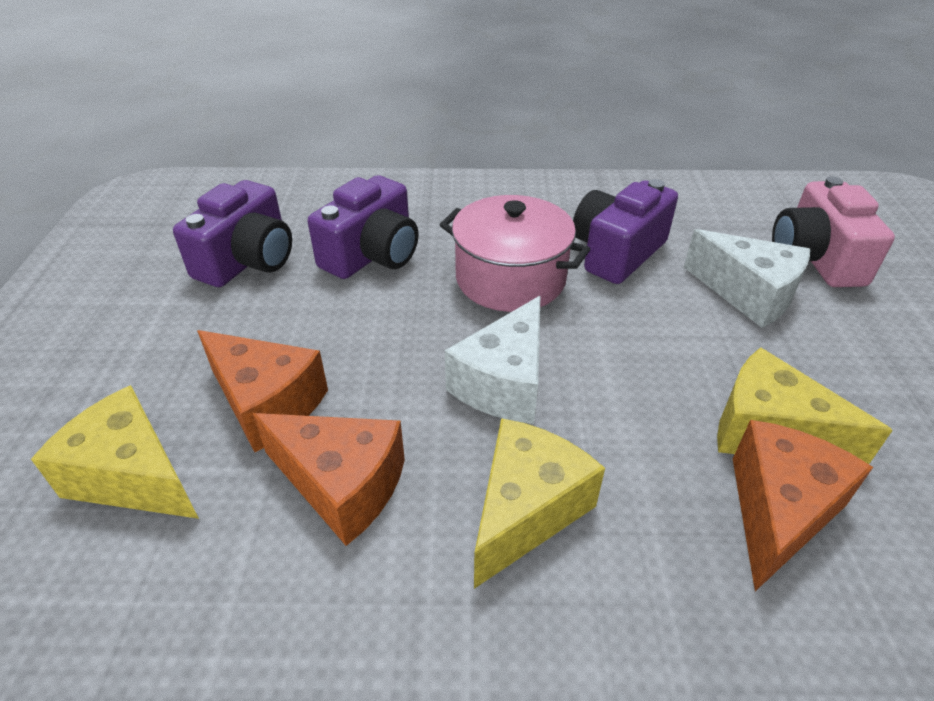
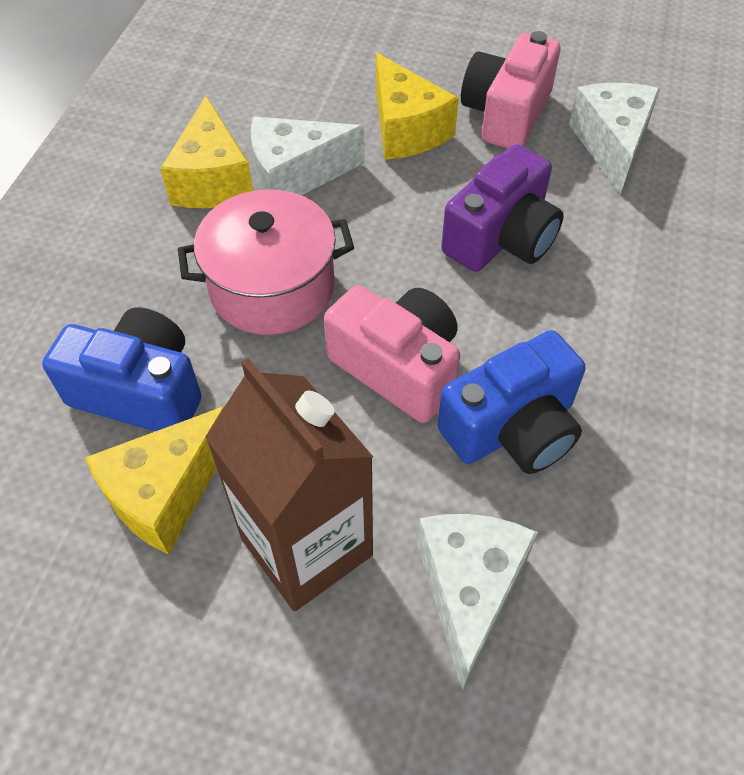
blue camera: none = 0 -> [42,307,202,431] [437,330,585,474] = 2
brown carton: none = 0 -> [205,358,373,611] = 1
orange cheese: [197,330,328,452] [253,413,405,546] [733,420,873,591] = 3 -> none = 0
pink camera: [772,176,895,287] = 1 -> [324,285,460,423] [461,31,561,148] = 2
purple camera: [173,180,292,287] [308,175,418,279] [573,179,678,284] = 3 -> [441,144,564,272] = 1
white cheese: [445,296,540,424] [684,229,810,328] = 2 -> [251,117,365,195] [417,514,538,691] [569,83,660,194] = 3

